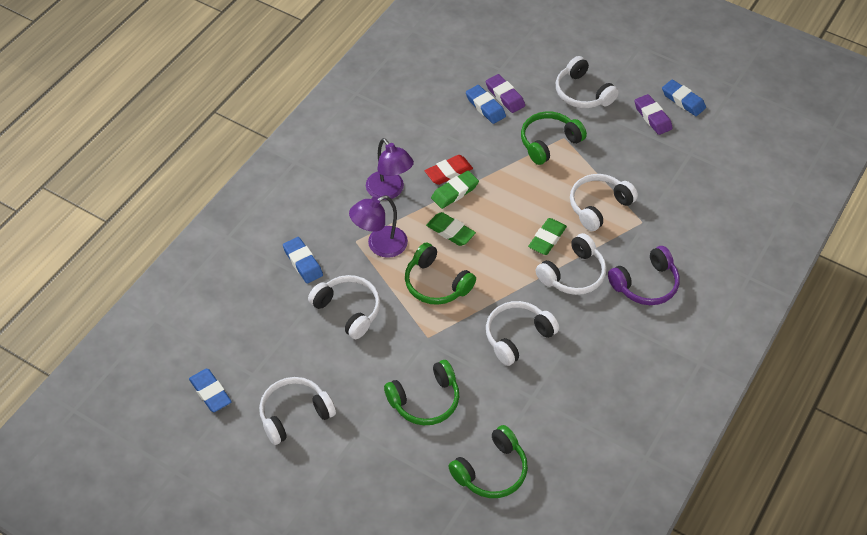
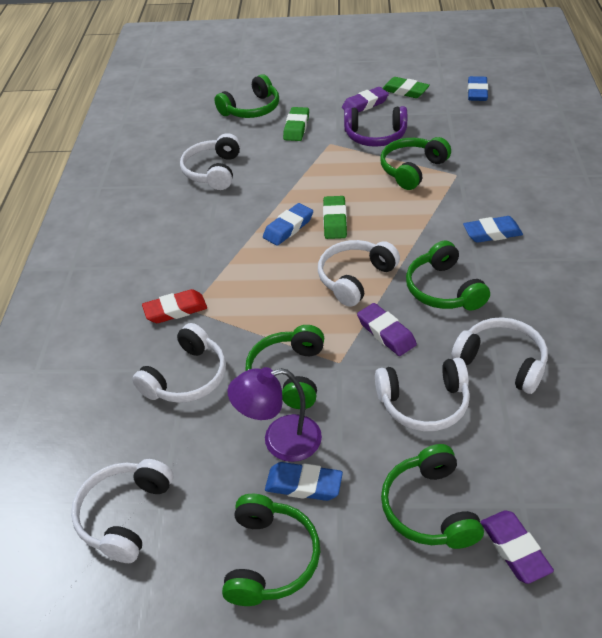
green headphones: [384,360,459,425] [405,242,476,305] [448,425,528,498] [521,111,587,165] = 4 -> [214,74,279,118] [222,494,320,606] [245,325,324,409] [380,137,451,190] [381,444,484,549] [406,240,490,310] = 6
purple eraser: [486,74,525,113] [634,94,673,135] = 2 -> [342,87,389,112] [357,303,417,356] [481,510,554,584] = 3
purple lamp: [349,196,408,258] [366,138,414,200] = 2 -> [227,367,322,462] = 1

